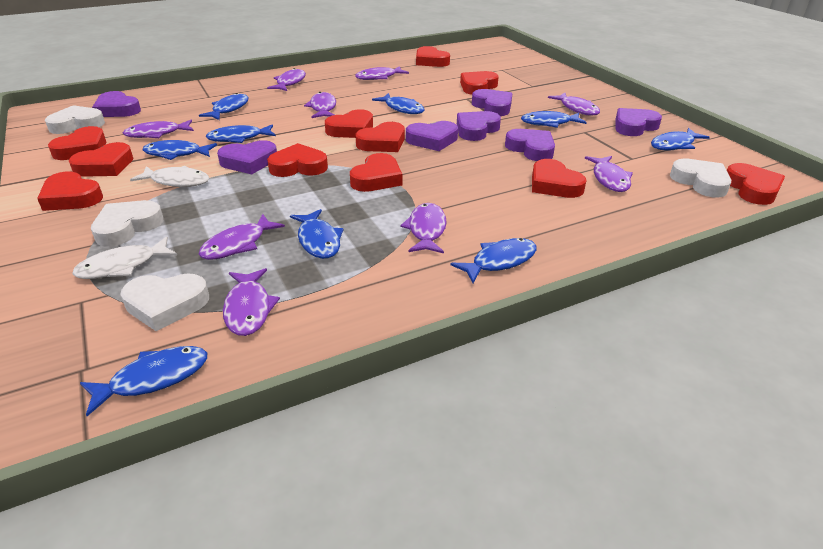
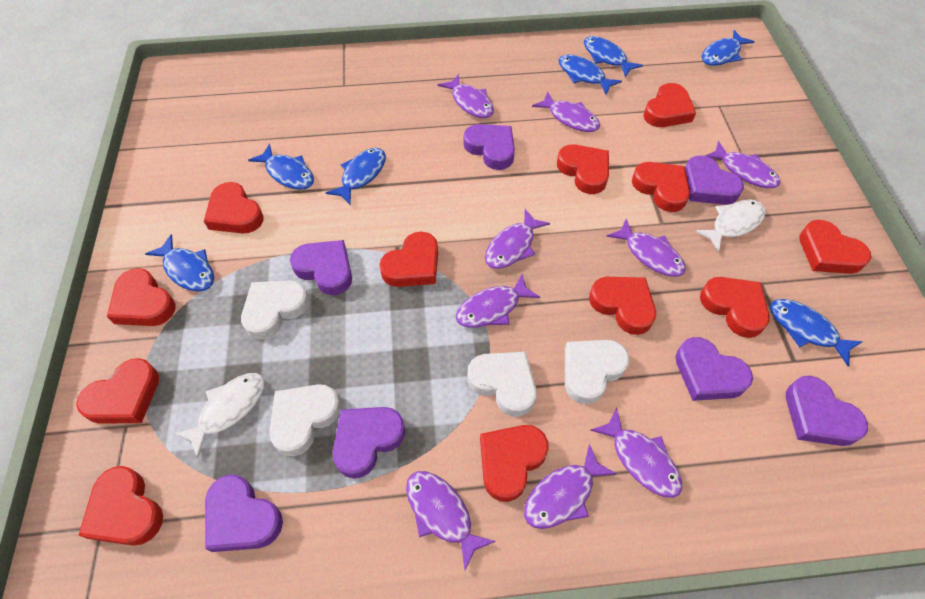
blue fish: [80,346,207,416] [143,140,217,160] [199,93,249,120] [206,124,276,143] [290,209,344,259] [372,93,424,114] [450,238,537,283] [521,111,587,128] [651,128,710,151] = 9 -> [145,234,214,291] [248,144,314,190] [326,148,386,205] [559,55,622,95] [584,36,643,78] [702,30,755,66] [770,299,863,367] = 7
red heart: [37,171,103,211] [48,126,106,160] [69,142,133,177] [267,143,328,177] [325,109,373,138] [350,153,402,192] [356,122,405,152] [416,46,450,67] [460,71,499,95] [532,159,587,198] [727,163,785,205] = 11 -> [76,358,159,424] [78,466,163,546] [107,268,176,326] [204,182,264,233] [379,232,438,287] [480,425,549,502] [557,145,609,194] [589,277,656,335] [632,162,690,212] [643,83,696,127] [700,277,770,338] [799,220,871,274] = 12

